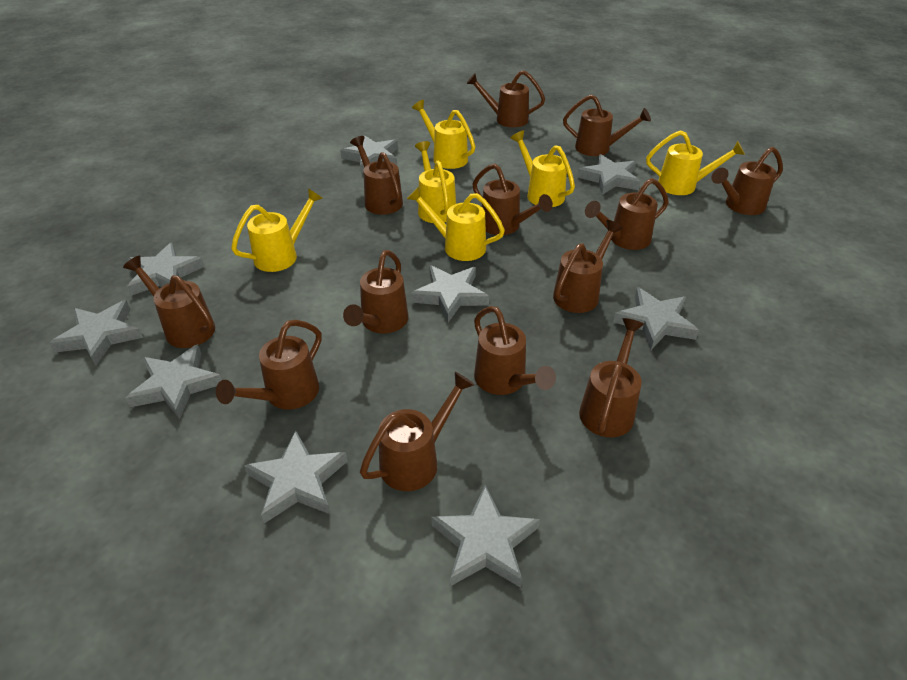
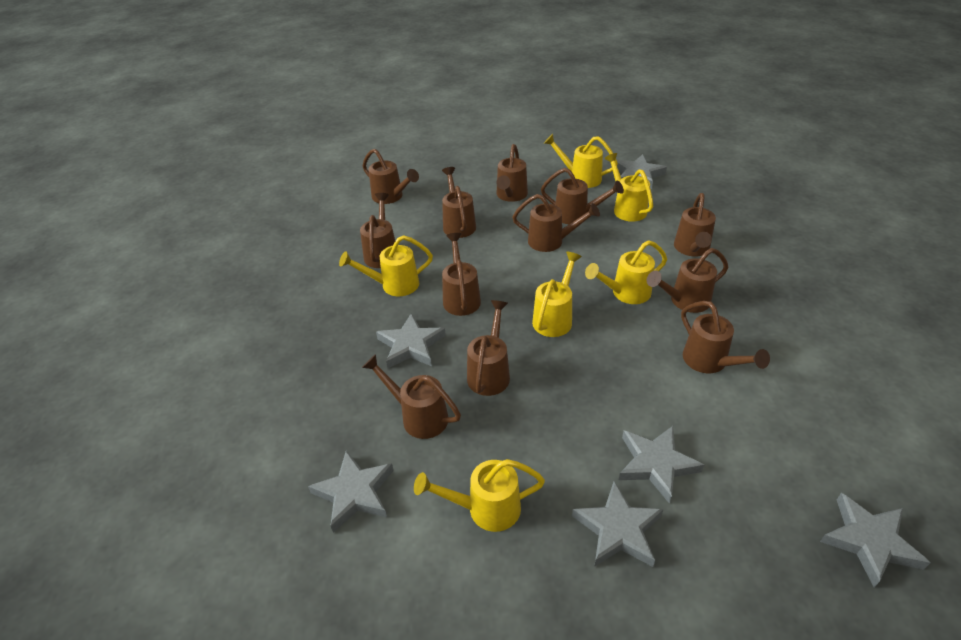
brown watering can: [123,256,215,348] [216,320,322,410] [343,250,409,333] [350,136,403,215] [360,372,475,491] [466,70,545,127] [472,164,553,235] [474,306,556,395] [553,220,623,313] [563,95,651,156] [579,318,644,437] [585,178,669,250] [711,147,783,215] = 13 -> [360,193,395,268] [362,354,461,439] [363,149,419,204] [442,167,476,238] [442,233,481,316] [467,300,510,396] [496,144,528,202] [512,194,600,252] [541,168,624,224] [647,248,728,313] [674,193,716,257] [681,301,770,373] = 12
grey star: [49,300,143,366] [125,344,222,419] [127,242,205,296] [244,431,348,524] [340,135,398,173] [411,265,489,322] [431,485,540,588] [577,154,641,195] [613,287,699,350] = 9 -> [308,451,394,533] [376,313,446,368] [572,481,664,567] [617,154,667,189] [619,426,704,504] [820,493,931,587] = 6

